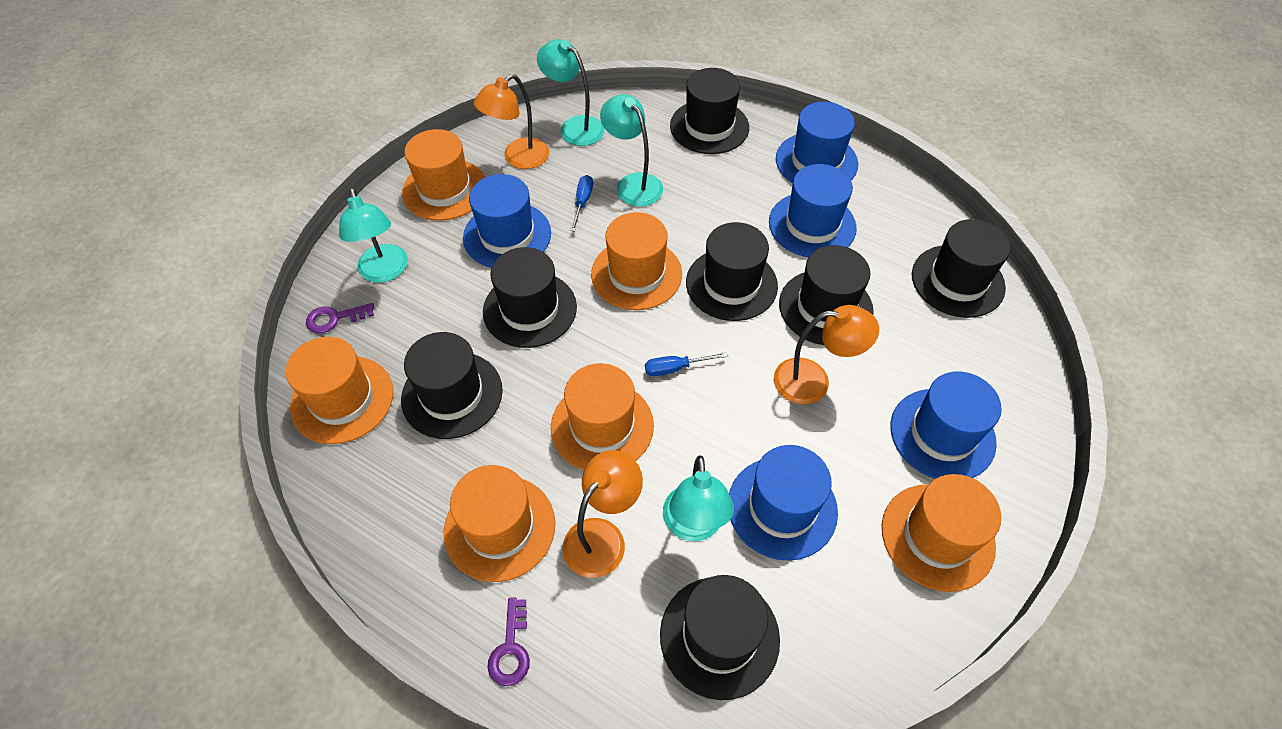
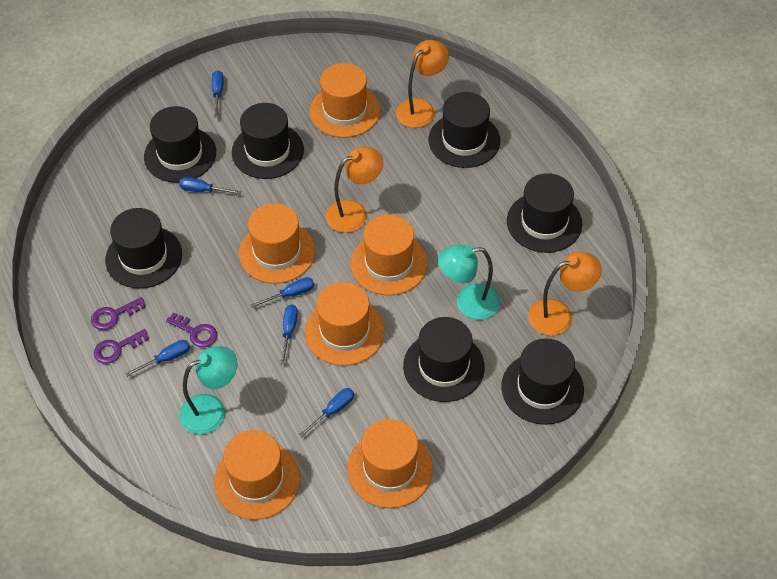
blue hat: [463,174,551,268] [729,445,838,561] [769,164,857,257] [776,102,858,183] [891,371,1002,479] = 5 -> none = 0
blue screwdriver: [570,175,593,231] [645,352,728,376] = 2 -> [125,340,190,377] [179,177,241,194] [212,70,224,117] [251,277,314,308] [280,305,298,365] [299,388,354,437] = 6
purple key: [306,303,374,333] [488,598,530,686] = 2 -> [91,297,146,330] [94,329,149,364] [166,312,217,348] = 3
turquoise lamp: [339,188,408,283] [537,39,605,146] [600,94,663,206] [663,455,734,541] = 4 -> [179,346,237,434] [438,245,500,320] = 2

